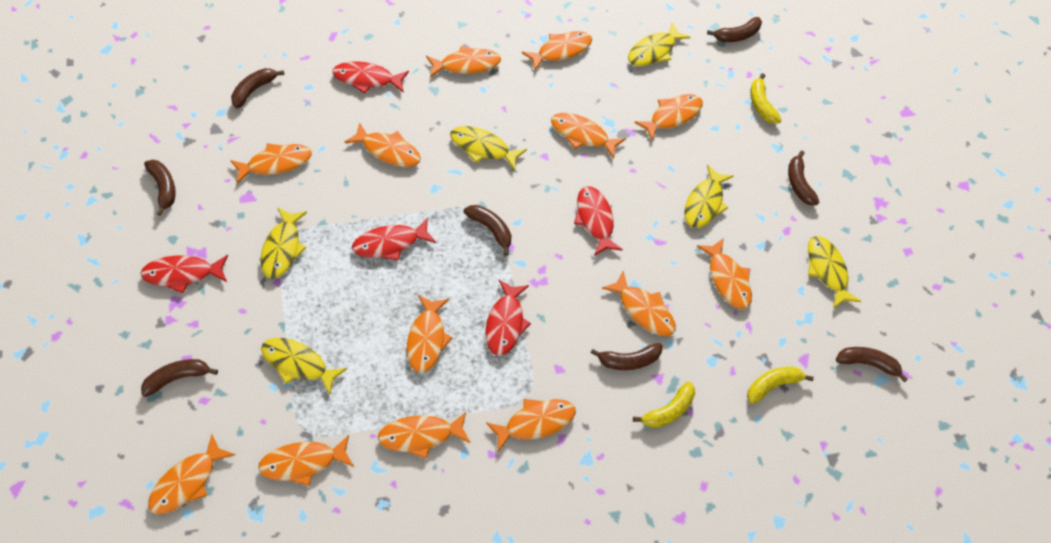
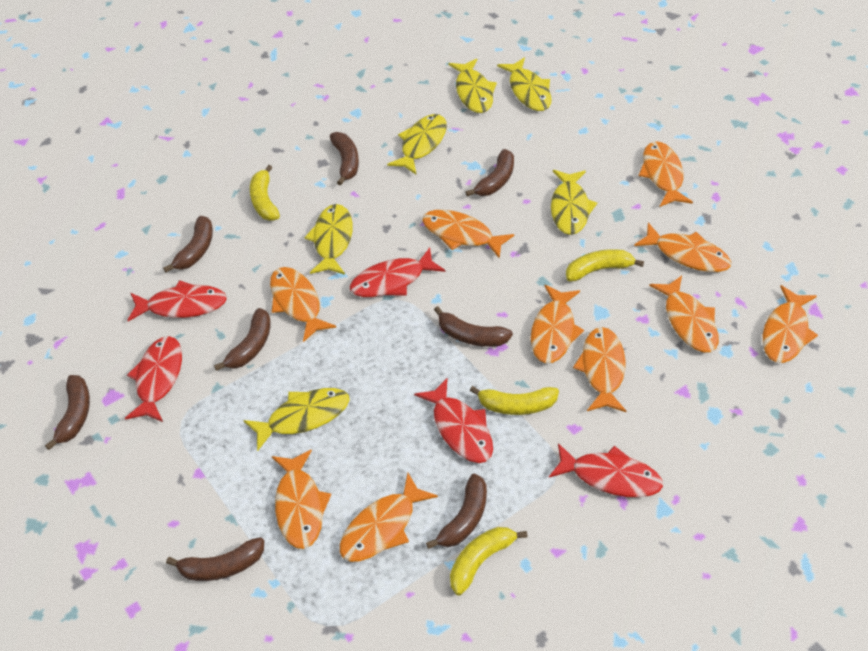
orange fish: [148,434,235,514] [230,143,312,184] [258,435,354,486] [345,122,421,167] [378,412,471,459] [407,295,453,373] [426,46,501,77] [486,399,576,452] [522,31,592,71] [551,113,626,159] [602,271,676,336] [634,94,703,141] [697,238,752,309] = 13 -> [270,267,336,342] [272,450,331,549] [340,473,438,562] [422,210,514,259] [531,285,584,363] [573,327,627,412] [634,223,731,272] [639,141,693,207] [649,276,719,352] [763,285,818,363] = 10
yellow banana: [633,381,695,428] [747,367,814,404] [750,73,781,124] = 3 -> [250,165,280,221] [450,527,528,595] [470,386,559,415] [566,249,644,281] = 4

